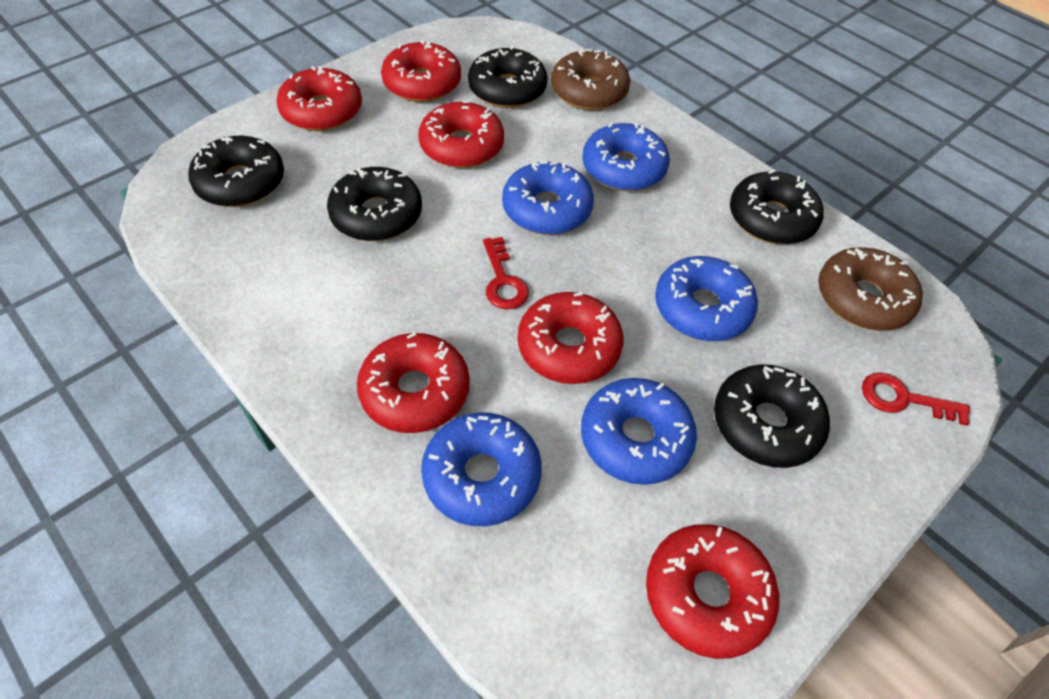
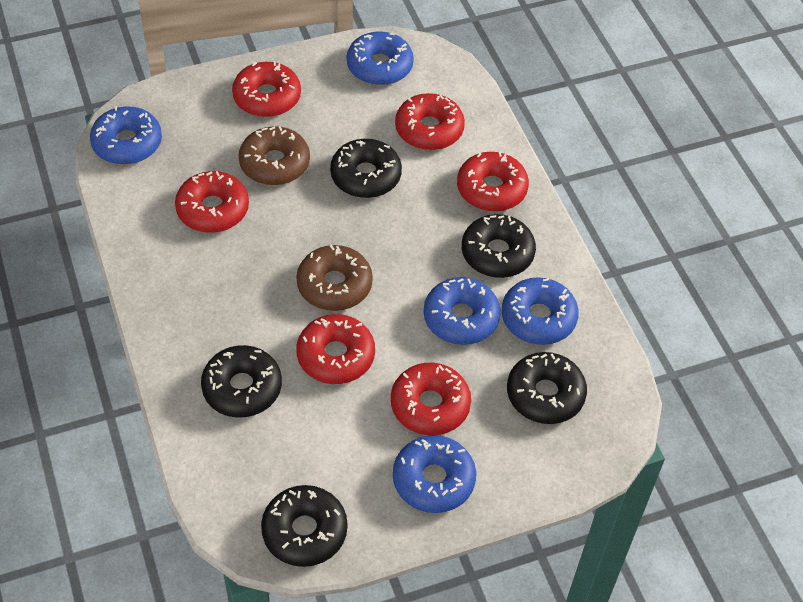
red key: [483,237,529,309] [862,373,970,426] = 2 -> none = 0

